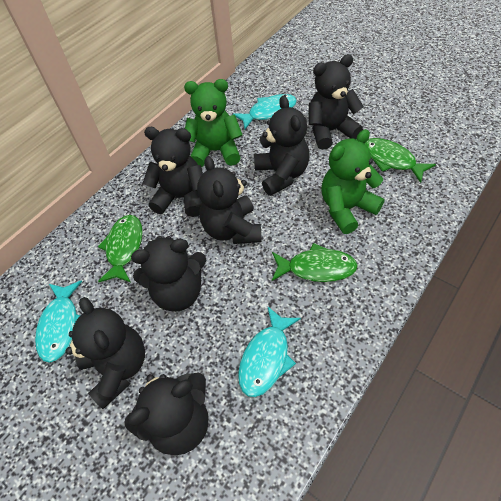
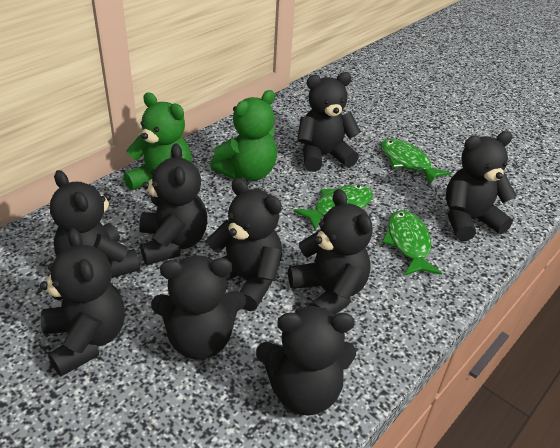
black teddy bear: [66,297,145,409] [125,373,208,455] [131,236,206,312] [143,127,203,217] [197,156,262,244] [254,96,310,196] [309,54,364,150] = 7 -> [40,228,125,376] [50,170,140,278] [139,143,207,265] [151,256,246,359] [206,178,283,311] [256,305,356,415] [288,189,373,315] [297,72,361,172] [446,131,517,241] = 9
turquoise fish: [35,281,82,363] [233,94,297,129] [238,306,301,397] = 3 -> none = 0

